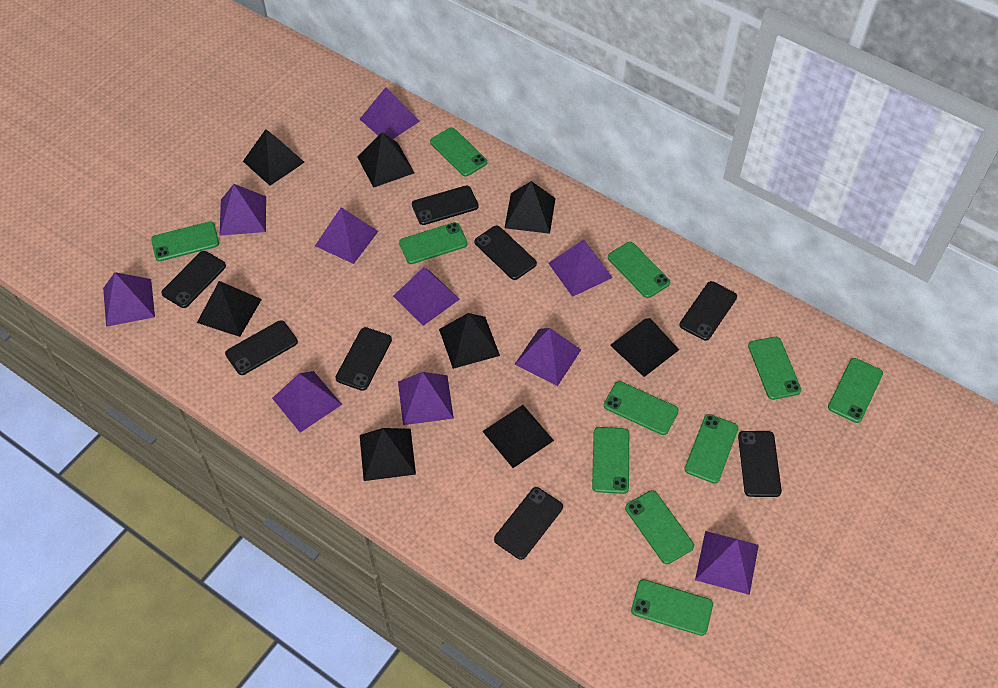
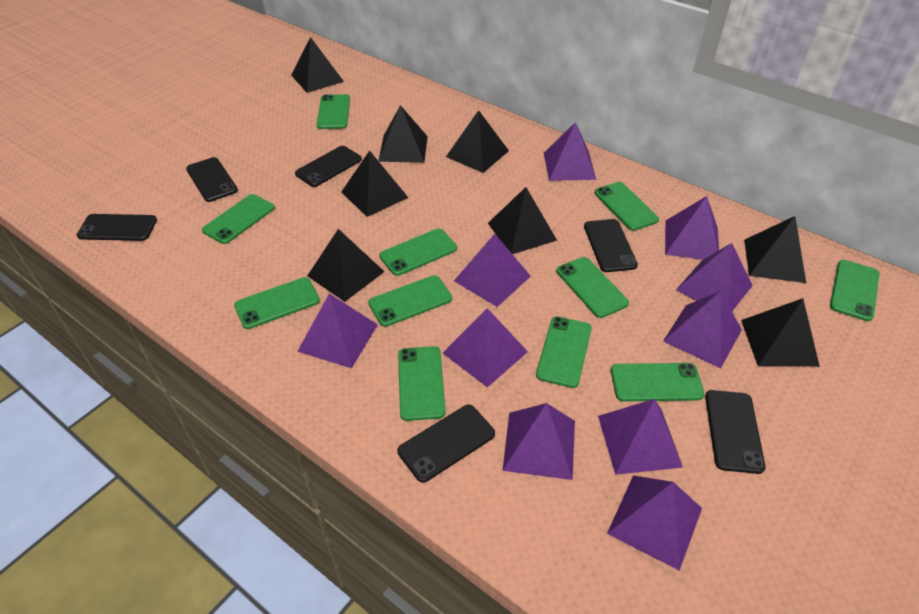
black phone: [161,251,226,308] [225,320,298,375] [335,327,392,391] [412,185,479,225] [474,226,537,280] [494,487,563,560] [679,281,737,341] [738,431,782,497] = 8 -> [77,214,157,241] [186,157,238,202] [295,146,362,187] [397,405,495,483] [584,219,638,272] [705,390,766,474] = 6

